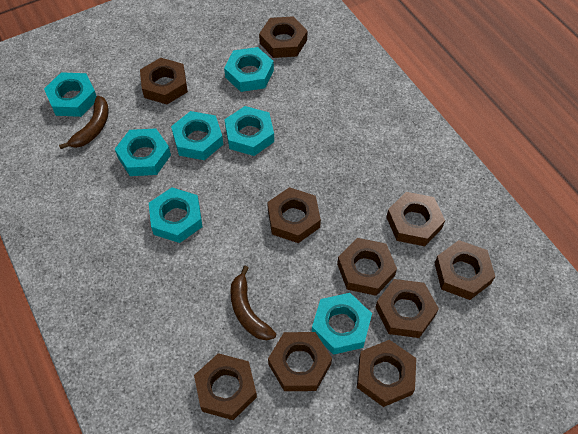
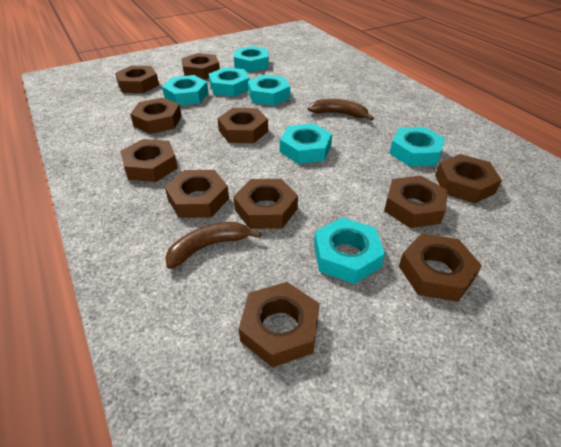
brown nut: [140,58,188,104] [194,353,257,420] [259,16,307,58] [267,187,321,243] [268,332,332,391] [337,238,397,296] [357,340,416,407] [375,279,439,338] [386,192,445,246] [435,240,495,300] = 10 -> [115,66,159,93] [120,139,178,182] [130,98,182,134] [165,170,229,218] [181,53,220,80] [217,108,268,143] [233,179,298,229] [238,282,320,367] [384,176,448,228] [399,233,482,302] [435,154,502,203] = 11

